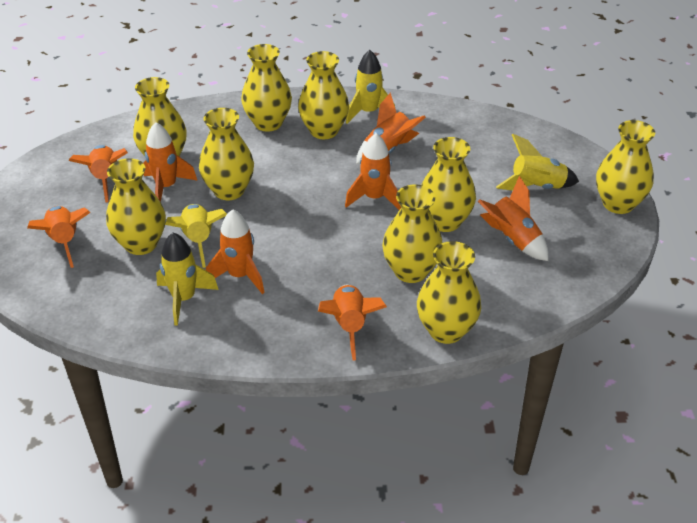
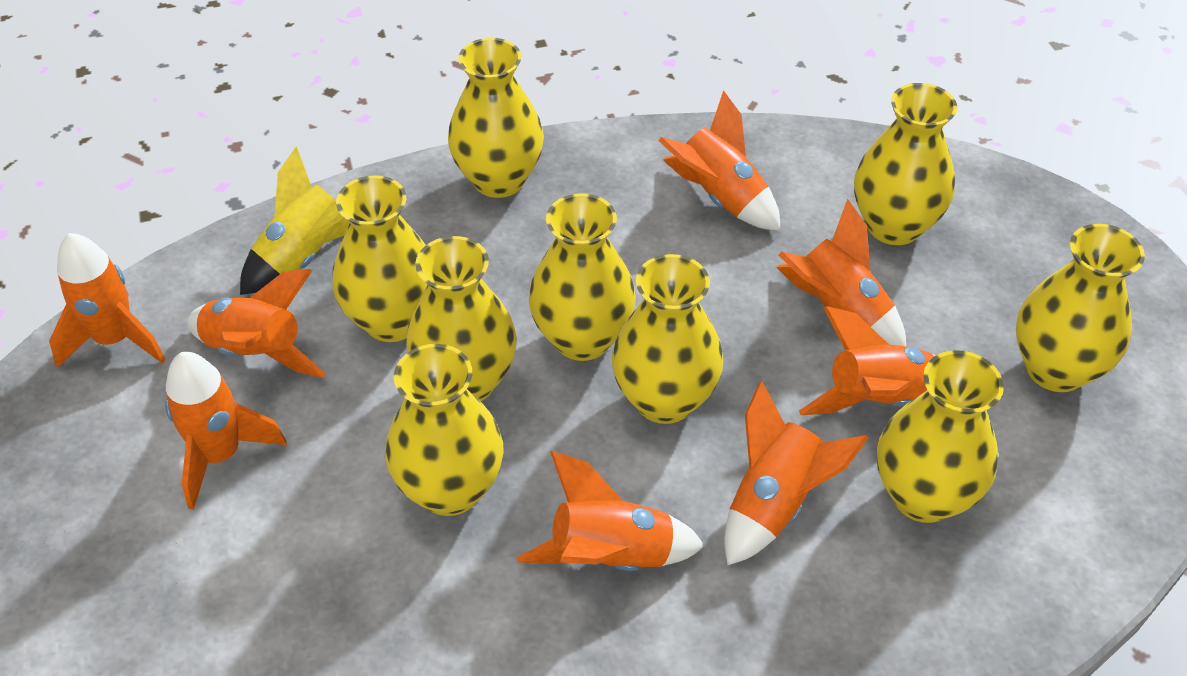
yellow rocket: [156,232,219,326] [165,204,227,268] [346,50,395,124] [496,134,579,191] = 4 -> [240,146,349,295] = 1

